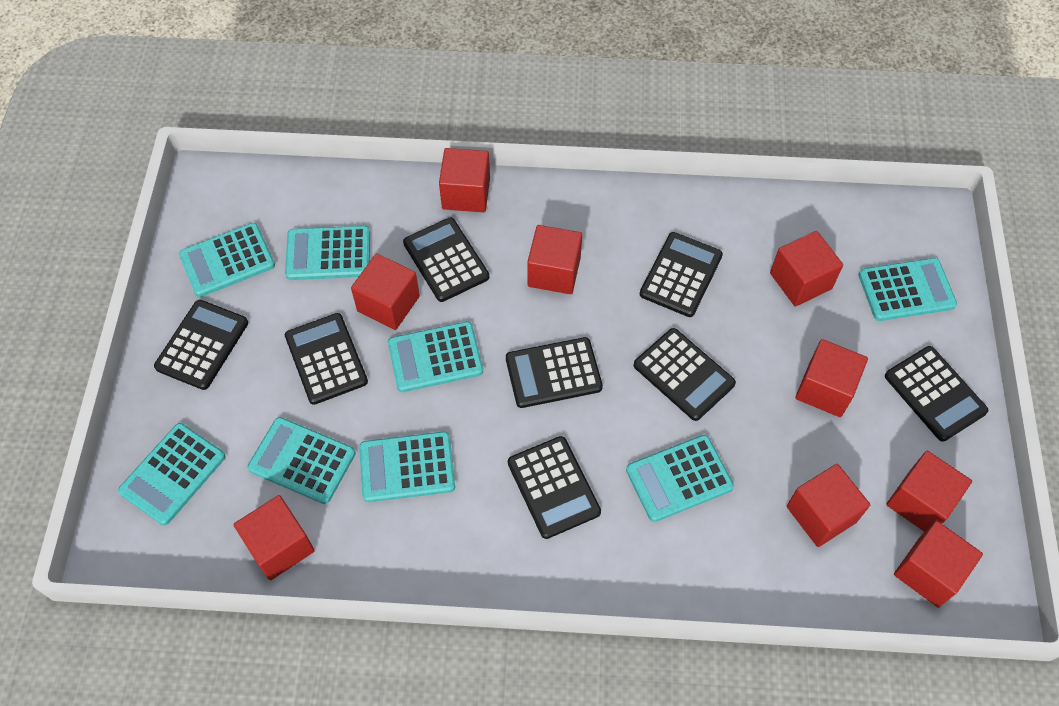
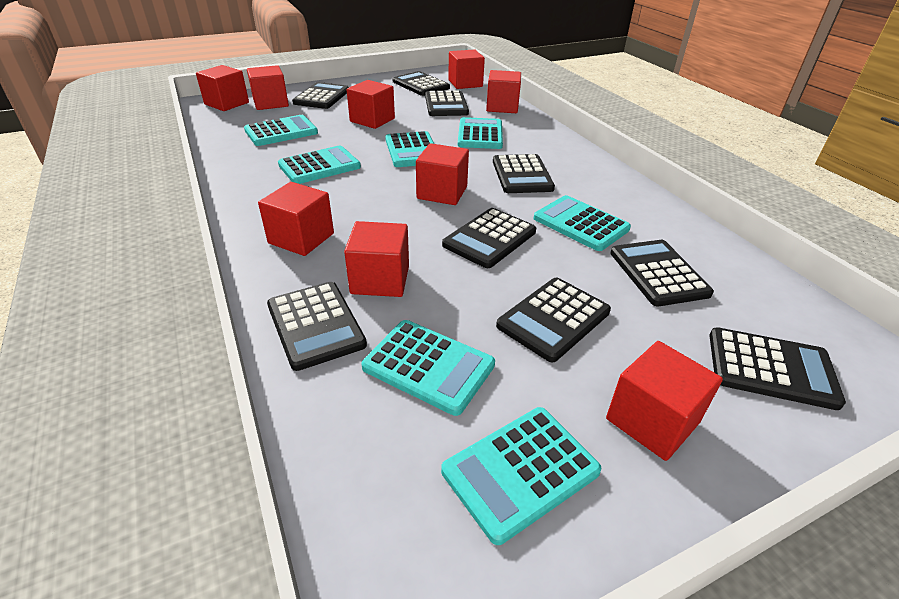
black calculator: [154,300,248,390] [285,313,368,405] [403,218,489,302] [506,337,603,408] [508,436,601,539] [634,328,736,421] [640,232,723,317] [885,346,989,442] = 8 -> [267,282,367,371] [292,82,349,109] [392,71,450,96] [425,90,469,116] [442,208,536,268] [493,154,555,193] [496,278,611,362] [610,240,714,306] [709,327,846,410] = 9
turquoise calculator: [118,423,225,526] [179,223,275,297] [247,417,356,504] [285,226,370,280] [359,431,455,502] [388,322,483,392] [626,435,734,522] [858,258,957,321] = 8 -> [244,115,318,146] [278,145,361,184] [362,320,495,416] [385,131,434,167] [441,407,601,545] [458,117,503,149] [533,195,631,251] = 7

